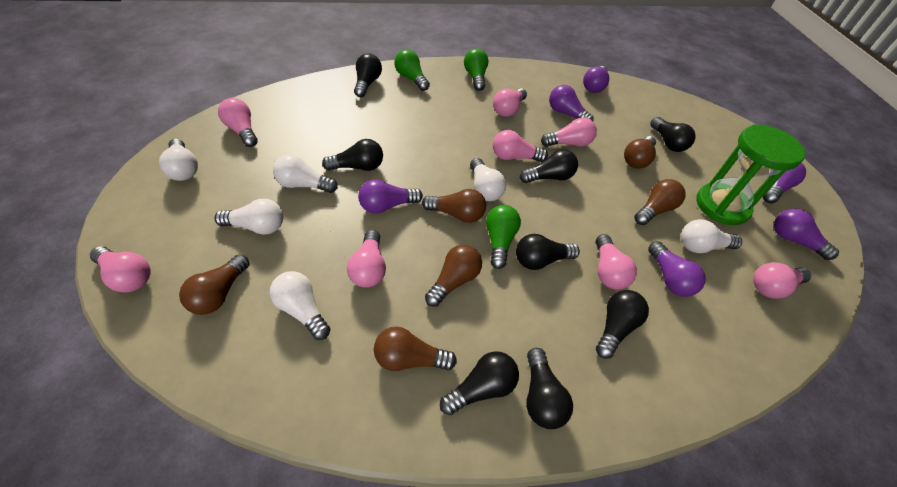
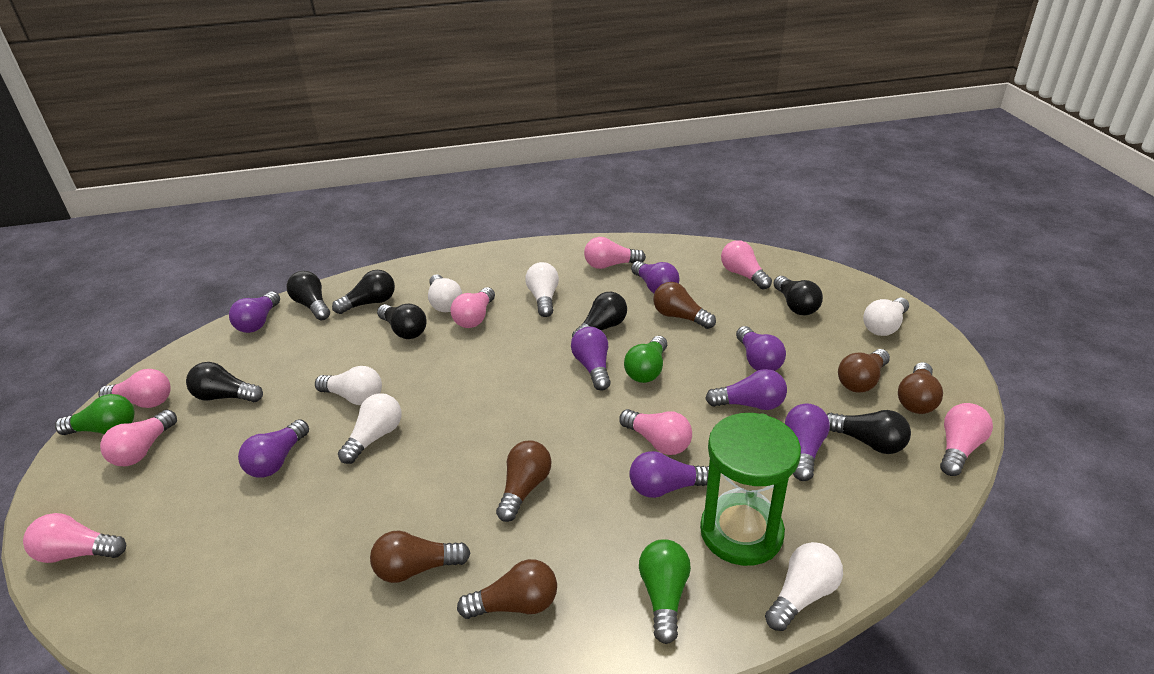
black light bulb: [322,139,383,171] [354,53,382,97] [440,351,519,415] [516,234,580,270] [520,149,578,183] [526,348,573,429] [596,290,649,359] [650,117,696,152] = 8 -> [186,362,263,402] [286,271,330,320] [332,270,395,314] [377,304,427,339] [572,292,627,338] [773,276,823,315] [827,410,911,454] = 7
purple light bulb: [358,179,423,213] [549,85,594,121] [583,66,609,93] [648,241,706,297] [763,162,806,204] [774,208,839,260] = 6 -> [229,291,280,333] [238,419,309,478] [571,327,611,390] [629,451,709,498] [631,261,679,293] [705,369,787,410] [736,326,786,371] [785,403,830,481] = 8

